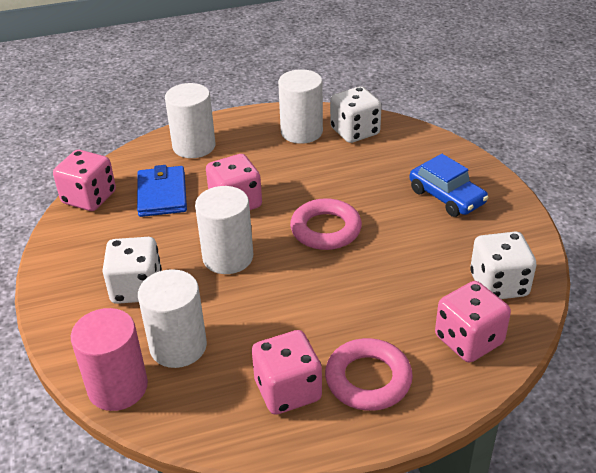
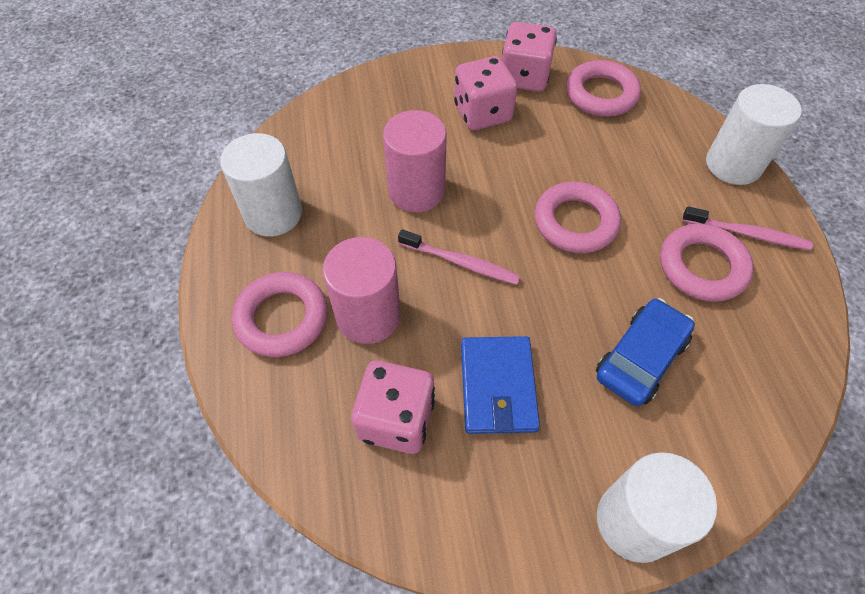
pink cylinder: [71,308,148,411] = 1 -> [323,237,401,344] [383,110,447,212] = 2
pink dice: [53,150,116,211] [206,154,262,210] [252,330,322,415] [435,281,511,363] = 4 -> [351,360,435,454] [454,56,517,130] [502,22,557,92] = 3
pink ring: [290,198,362,250] [325,338,413,411] = 2 -> [232,272,328,357] [535,181,621,253] [566,60,641,117] [660,224,754,302] = 4
pink toothbrush: none = 0 -> [398,229,521,285] [682,206,813,250] = 2
white cylinder: [138,269,207,368] [165,83,215,158] [195,186,253,274] [278,69,323,144] = 4 -> [220,133,302,237] [597,452,717,563] [706,84,802,185] = 3
white dice: [102,237,162,304] [330,86,382,143] [470,232,536,299] = 3 -> none = 0

